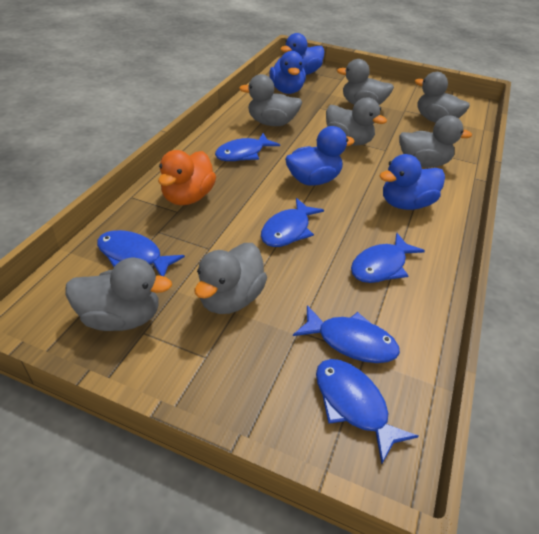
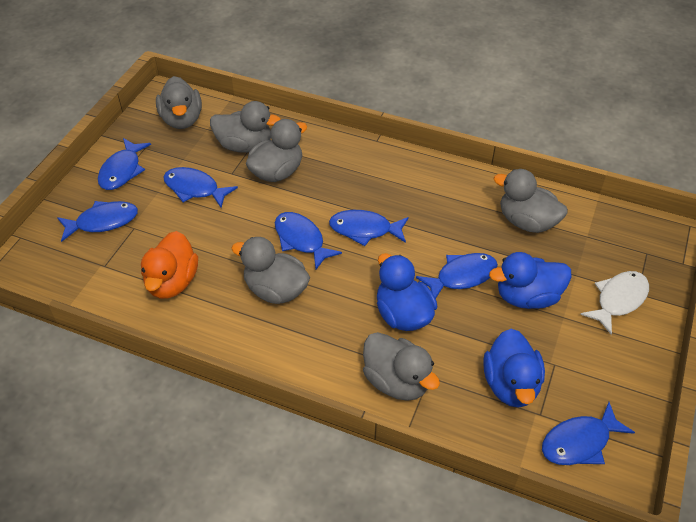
blue duck: [269,51,306,94] [280,33,324,75] [285,126,355,186] [379,154,445,210] = 4 -> [377,253,437,331] [483,329,545,408] [489,252,572,309] = 3
blue fish: [97,230,185,276] [215,133,280,161] [261,198,324,247] [293,305,400,363] [316,359,419,464] [351,233,425,283] = 6 -> [57,201,138,242] [98,138,151,190] [163,167,238,208] [275,212,342,269] [329,210,409,246] [416,253,498,299] [542,402,635,465] = 7
grey duck: [65,258,172,331] [194,243,267,314] [239,74,302,126] [326,97,387,146] [337,59,394,105] [399,116,472,168] [415,72,470,123] = 7 -> [156,76,202,129] [210,101,281,153] [231,237,310,304] [246,119,307,182] [363,332,440,401] [493,169,568,233] = 6
white fish: none = 0 -> [580,271,649,335] = 1

